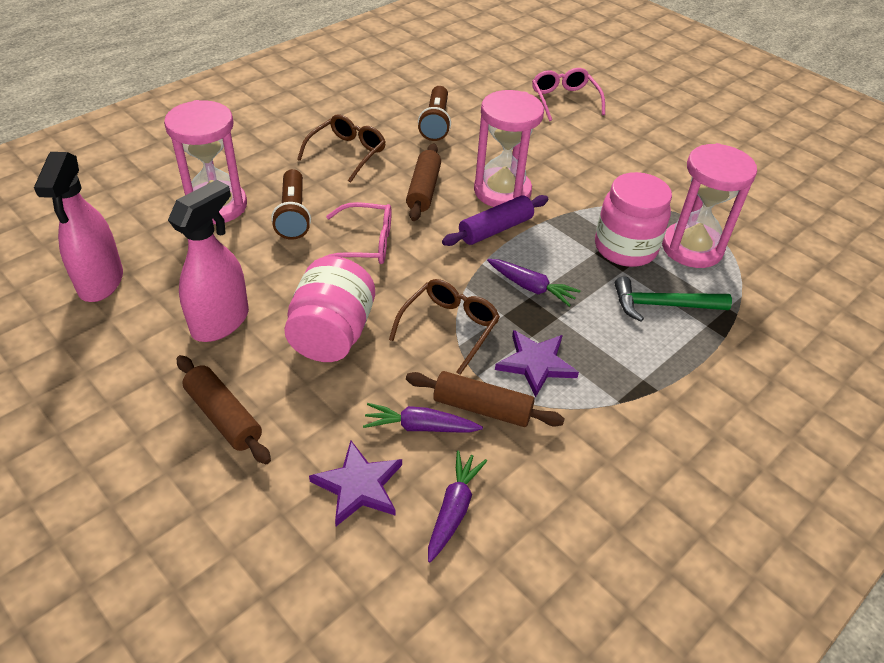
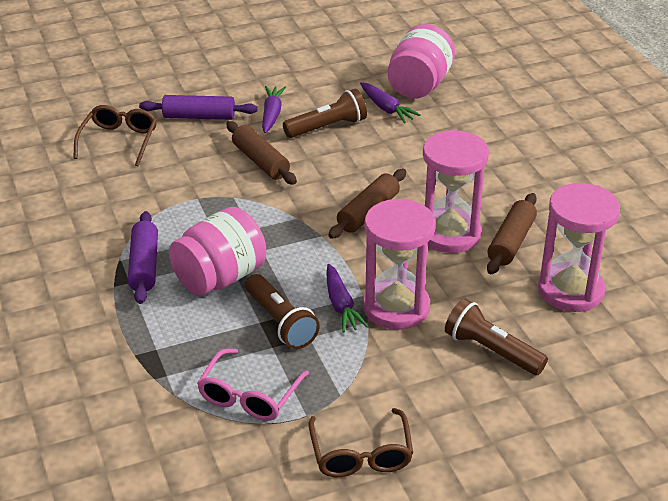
brown flashlight: [271,169,311,240] [418,86,451,141] = 2 -> [245,274,320,349] [283,89,367,138] [445,299,548,375] = 3
green hammer: [614,276,732,322] = 1 -> none = 0
pink glasses: [324,202,392,264] [532,68,605,121] = 2 -> [197,348,309,421] = 1
pink spray bottle: [34,152,123,302] [168,180,249,342] = 2 -> none = 0
purple rolling pin: [442,195,548,246] = 1 -> [128,211,158,304] [139,95,258,120] = 2
purple star: [309,441,402,526] [495,330,579,398] = 2 -> none = 0

